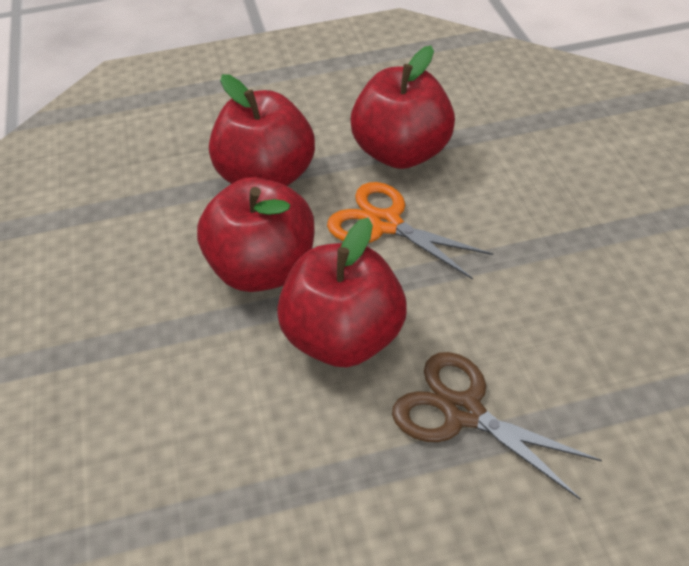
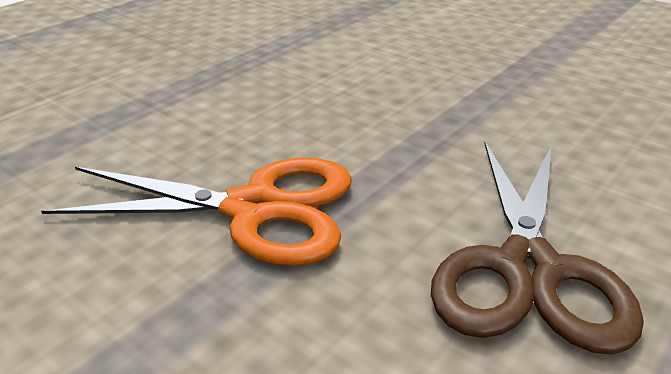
red apple: [197,177,315,292] [209,74,315,186] [277,218,407,367] [350,46,455,169] = 4 -> none = 0

